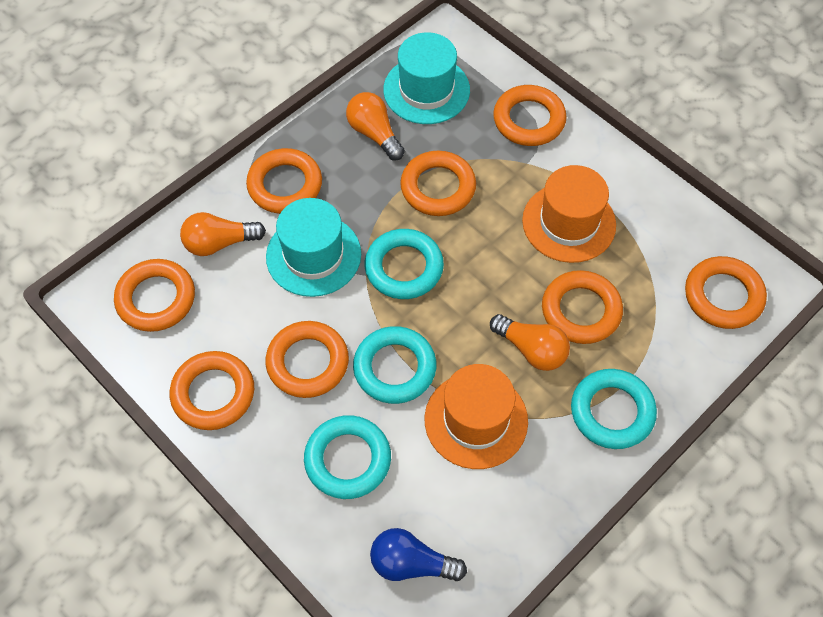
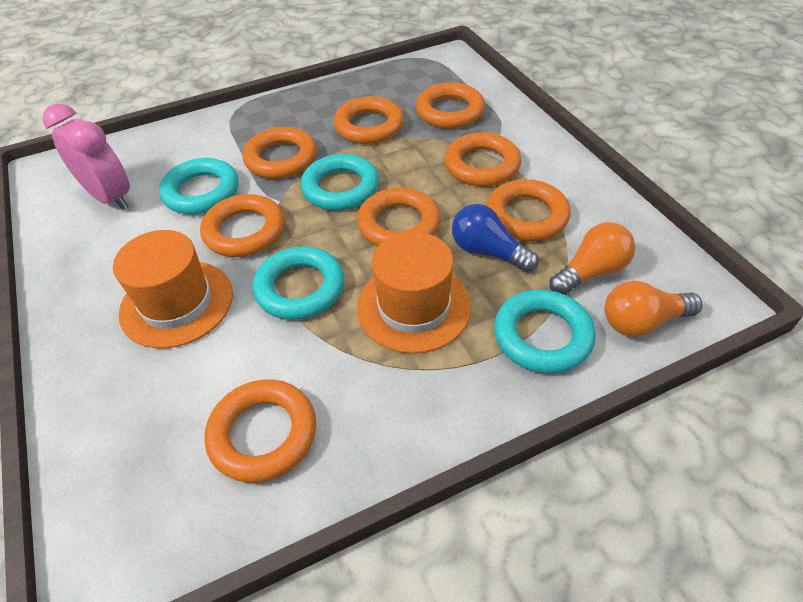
orange light bulb: [180,212,266,256] [346,92,405,160] [490,314,570,371] = 3 -> [549,222,635,295] [605,281,703,337] = 2
pink clock: none = 0 -> [43,104,130,210] = 1
turquoise hat: [266,198,361,297] [383,32,470,124] = 2 -> none = 0

